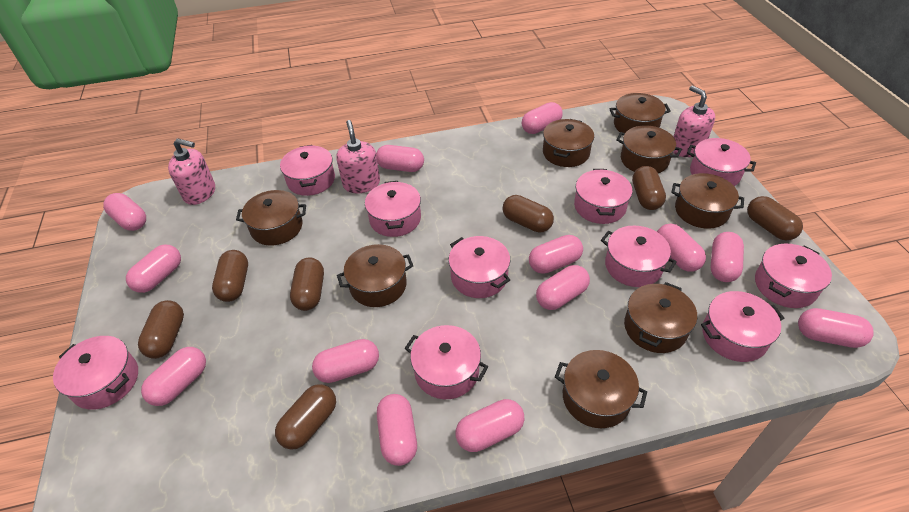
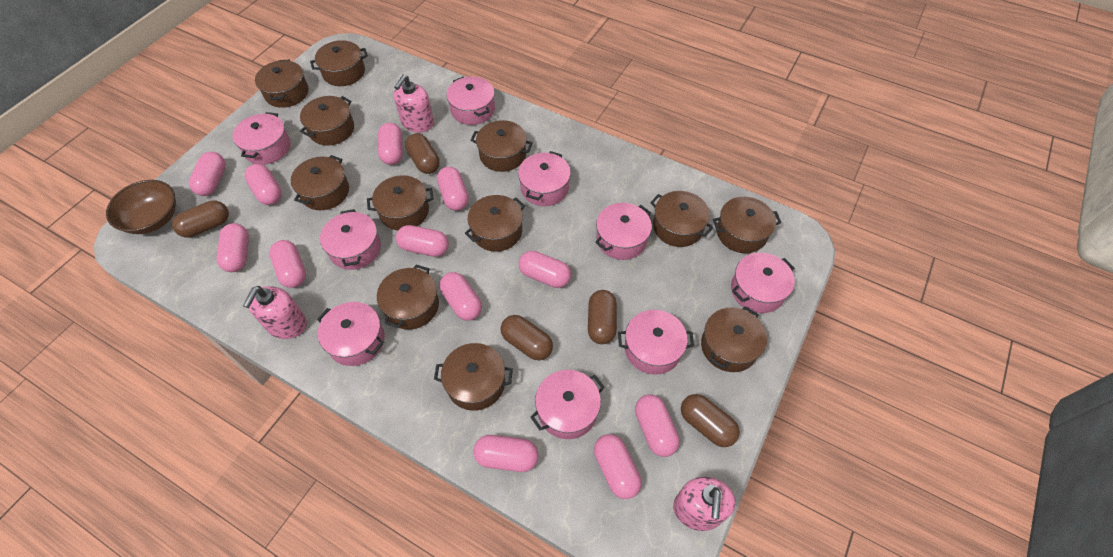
brown bowl: none = 0 -> [106,180,176,234] = 1
brown capsule: [138,300,184,359] [212,250,248,302] [275,384,336,450] [290,257,324,311] [502,195,554,232] [632,166,666,210] [747,196,803,240] = 7 -> [172,200,229,238] [405,133,440,174] [500,315,553,360] [588,290,617,344] [681,394,740,447] = 5
brown pot: [236,190,306,245] [337,244,413,307] [543,119,594,167] [555,350,647,428] [609,93,671,133] [616,125,682,173] [624,282,697,353] [671,173,744,229] = 8 -> [255,59,308,108] [291,155,349,210] [300,96,354,146] [310,40,368,86] [367,175,433,230] [377,265,439,330] [434,343,513,411] [465,195,525,252] [471,120,533,172] [650,191,714,247] [701,306,767,372] [713,197,781,253] = 12
pink capsule: [103,193,146,231] [126,244,181,293] [141,347,206,406] [312,339,379,383] [376,145,424,172] [377,394,417,466] [456,399,524,452] [522,102,563,134] [529,235,583,274] [536,265,590,310] [657,224,706,272] [710,232,744,282] [798,308,874,348] = 13 -> [189,152,226,196] [216,223,249,272] [244,164,282,205] [269,240,306,288] [378,123,403,165] [396,225,449,257] [437,167,469,211] [439,272,482,321] [473,435,539,472] [519,251,571,288] [594,434,642,499] [635,395,680,457] = 12
pink pot: [53,336,138,409] [280,145,335,196] [365,181,421,237] [405,325,488,399] [449,236,510,298] [574,169,632,224] [601,226,677,287] [687,138,756,186] [701,291,784,362] [755,244,832,308] = 10 -> [232,112,291,165] [317,302,384,366] [320,209,381,270] [446,77,495,125] [518,151,571,206] [531,370,605,439] [595,203,652,260] [618,310,694,375] [731,253,795,313] = 9

